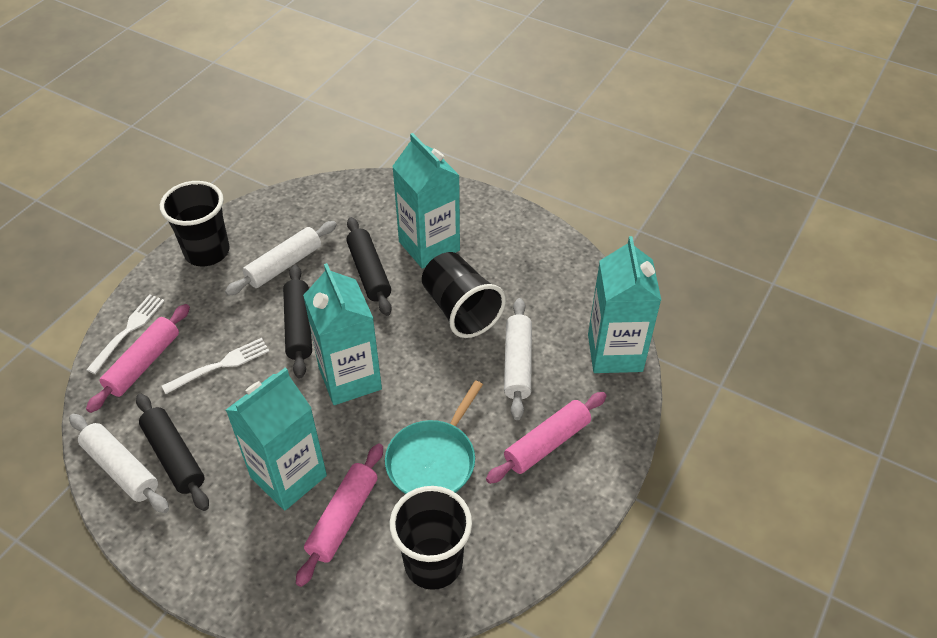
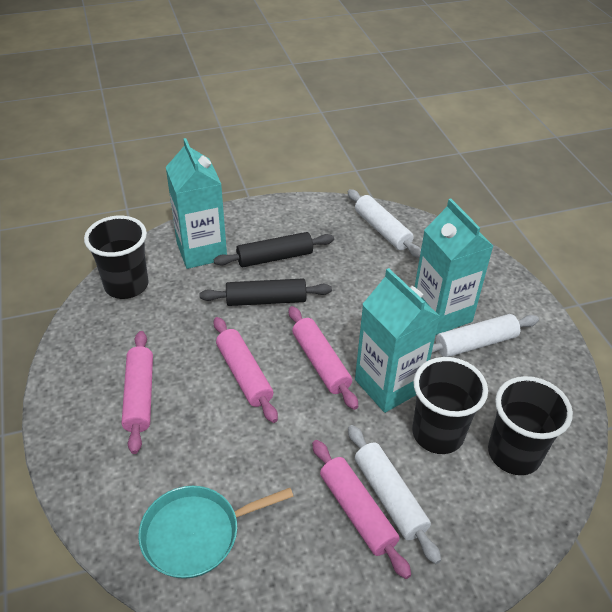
black rolling pin: [136,393,209,511] [283,265,312,378] [346,217,392,316] = 3 -> [199,279,332,306] [213,232,334,267] = 2
pink rolling pin: [86,304,190,413] [296,444,383,587] [486,392,606,484] = 3 -> [122,331,153,454] [214,317,278,423] [289,306,358,410] [312,440,411,579] = 4
turquoise carton: [226,368,327,511] [303,263,382,405] [392,133,460,269] [588,236,661,373] = 4 -> [166,138,227,269] [355,268,440,413] [415,199,493,335] = 3
white fork: [86,294,165,374] [162,338,270,394] = 2 -> none = 0

